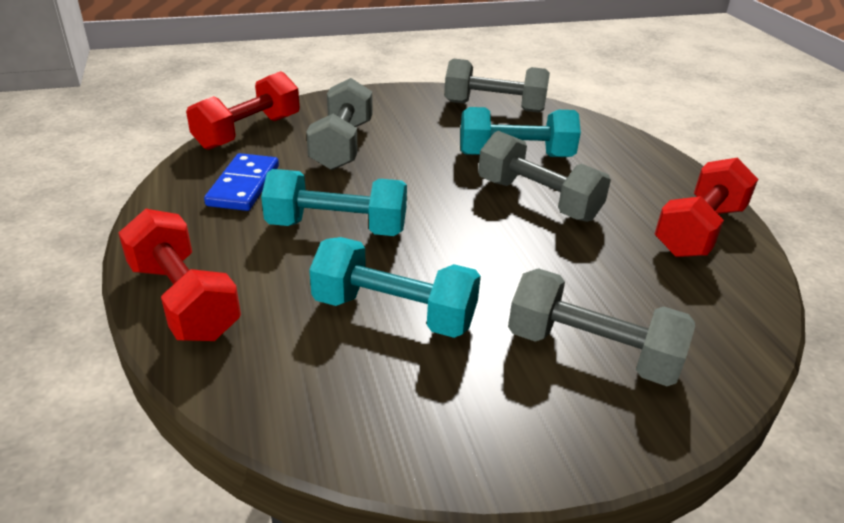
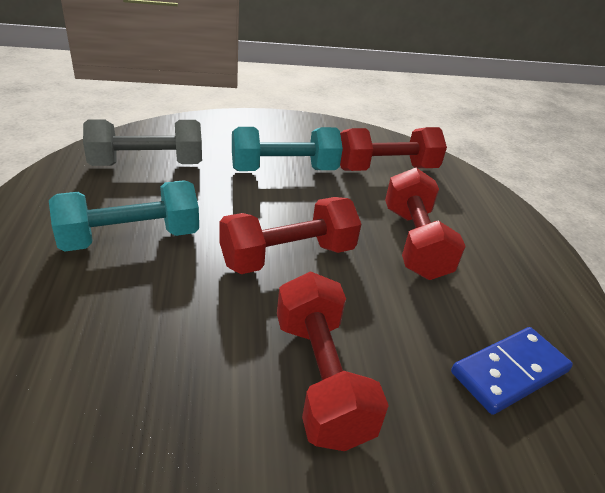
grey dumbbell: [306,78,372,170] [444,58,550,113] [478,131,611,222] [508,268,695,386] = 4 -> [83,120,202,166] = 1
red dumbbell: [119,209,241,341] [186,71,300,150] [655,158,758,257] = 3 -> [219,197,361,274] [277,272,389,451] [340,127,447,171] [385,168,466,280] = 4
turquoise dumbbell: [261,169,407,236] [309,237,481,338] [460,107,581,157] = 3 -> [49,180,199,252] [232,127,343,171] = 2

